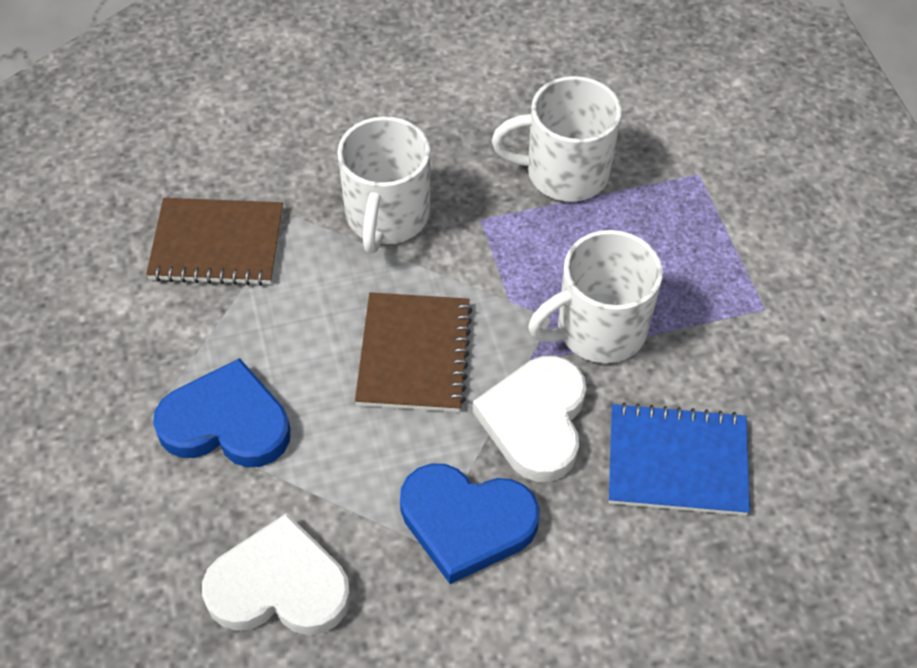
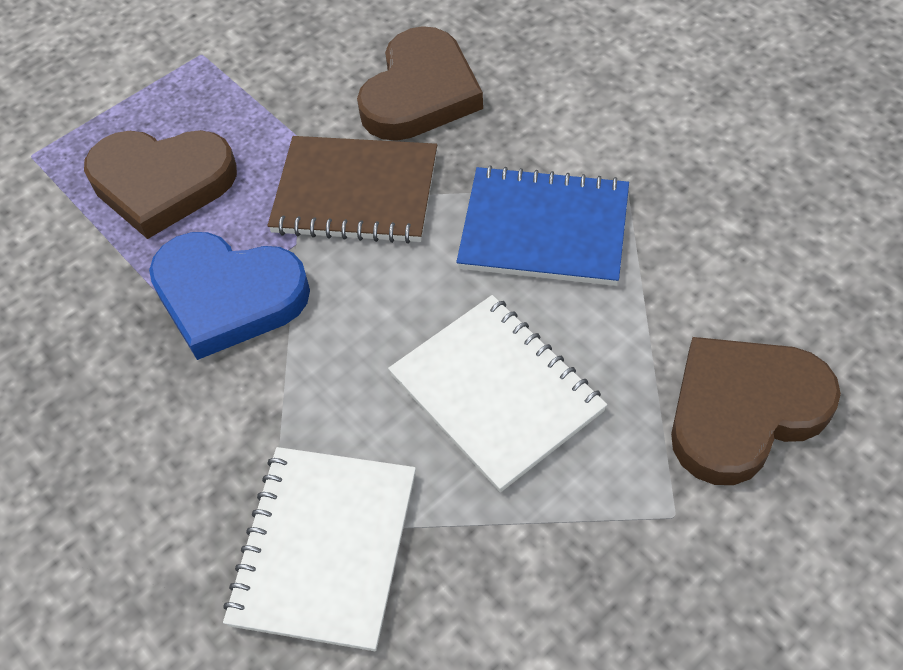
blue heart: [153,358,290,468] [400,464,540,584] = 2 -> [149,232,310,360] = 1
brown heart: none = 0 -> [84,130,237,239] [357,26,483,141] [671,337,841,485] = 3
brown notebook: [146,198,283,286] [355,292,472,412] = 2 -> [267,136,437,244] = 1
white heart: [202,513,351,635] [473,356,586,482] = 2 -> none = 0
white mug: [337,116,430,253] [492,76,622,202] [528,230,663,363] = 3 -> none = 0
white notebook: none = 0 -> [223,447,416,651] [388,295,607,492] = 2

